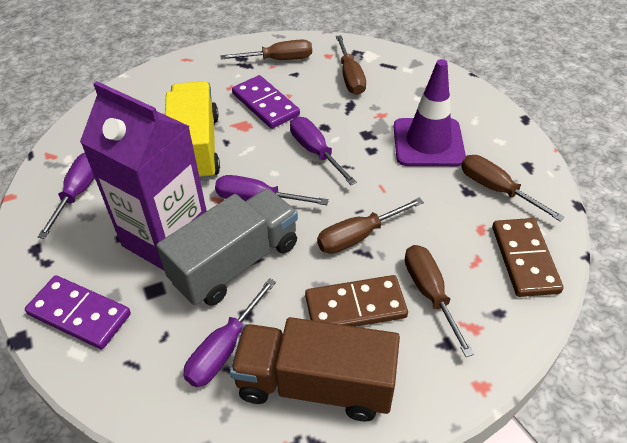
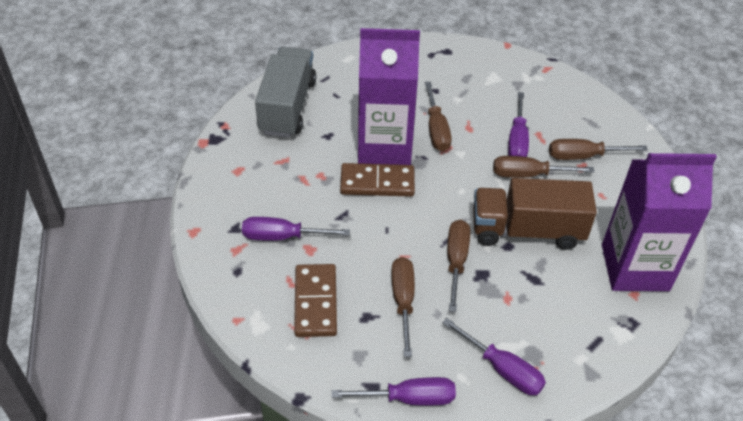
purple carton: [80,81,207,270] = 1 -> [358,28,420,165] [602,153,717,291] = 2
purple domino: [25,275,131,349] [232,75,300,129] = 2 -> none = 0
purple traffic cone: [394,59,466,166] = 1 -> none = 0
yellow truck: [165,81,220,181] = 1 -> none = 0

